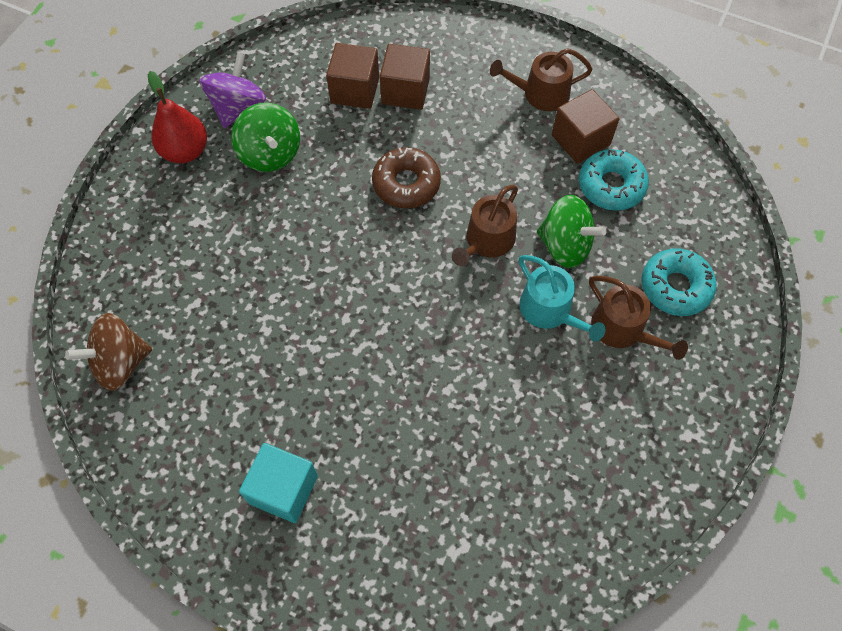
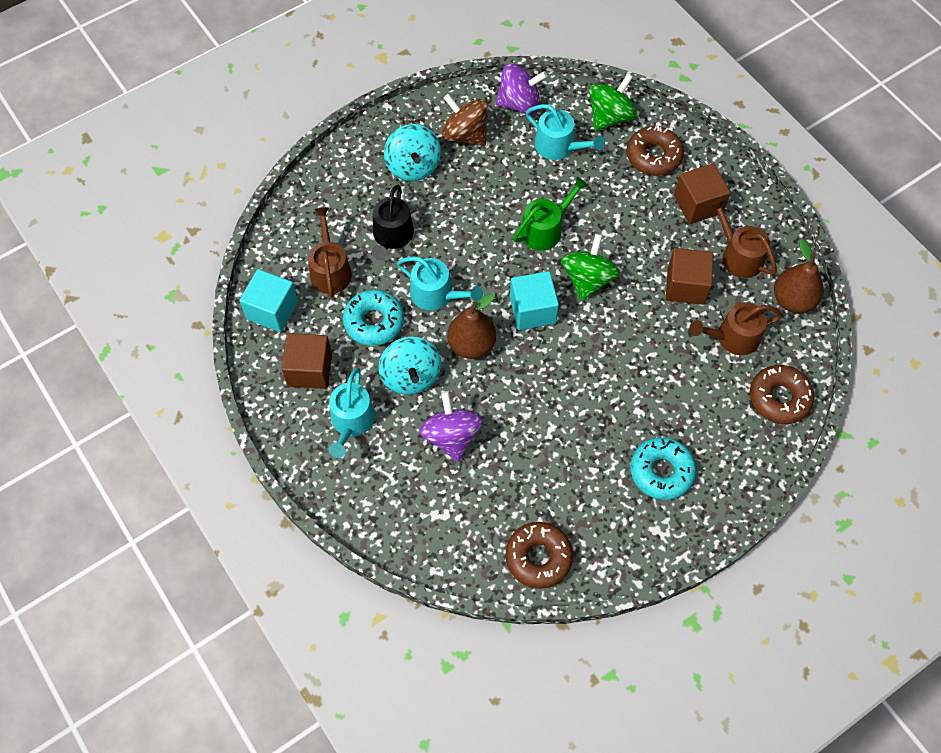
black watering can: none = 0 -> [372,185,414,260] = 1
brown donut: [372,147,441,208] = 1 -> [505,522,573,589] [627,126,684,176] [750,365,814,424] = 3
brown pear: none = 0 -> [447,293,496,359] [774,238,824,313] = 2
green watering can: none = 0 -> [513,177,588,251] = 1
purple spinning top: [199,53,266,128] = 1 -> [419,391,483,461] [495,64,548,115] = 2
red pear: [148,71,207,163] = 1 -> none = 0
turquoise cube: [239,443,318,523] = 1 -> [240,269,298,332] [510,271,559,330] = 2
turquoise spinning top: none = 0 -> [378,336,441,395] [384,124,441,181] = 2
turquoise watering can: [519,255,605,342] = 1 -> [329,368,375,458] [397,256,483,311] [526,104,605,160] = 3

